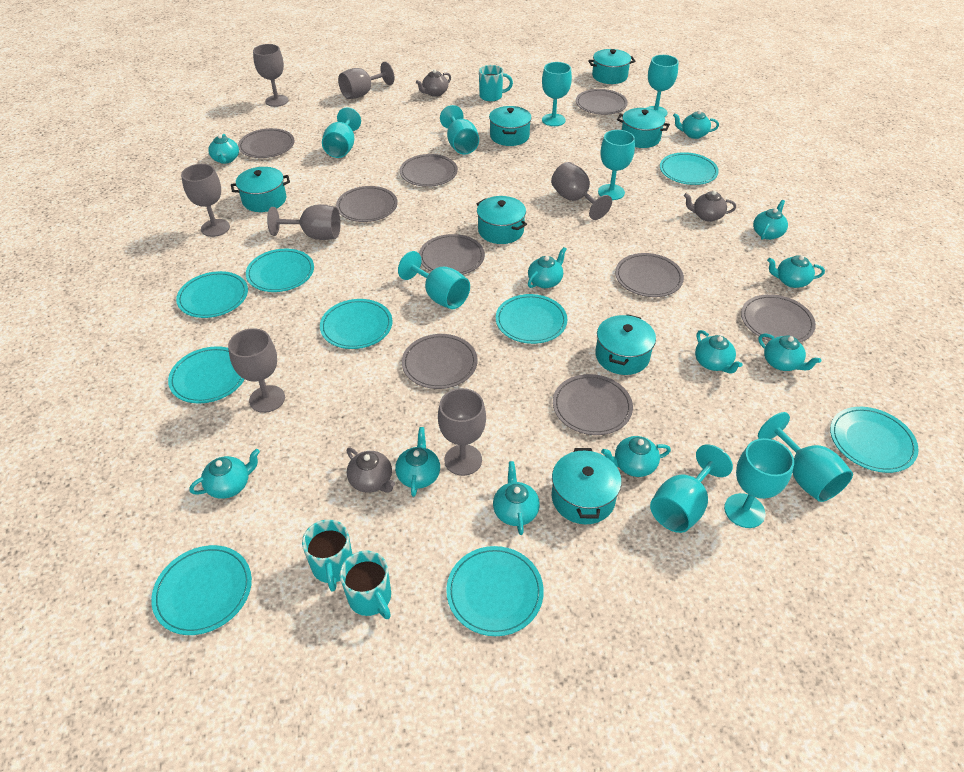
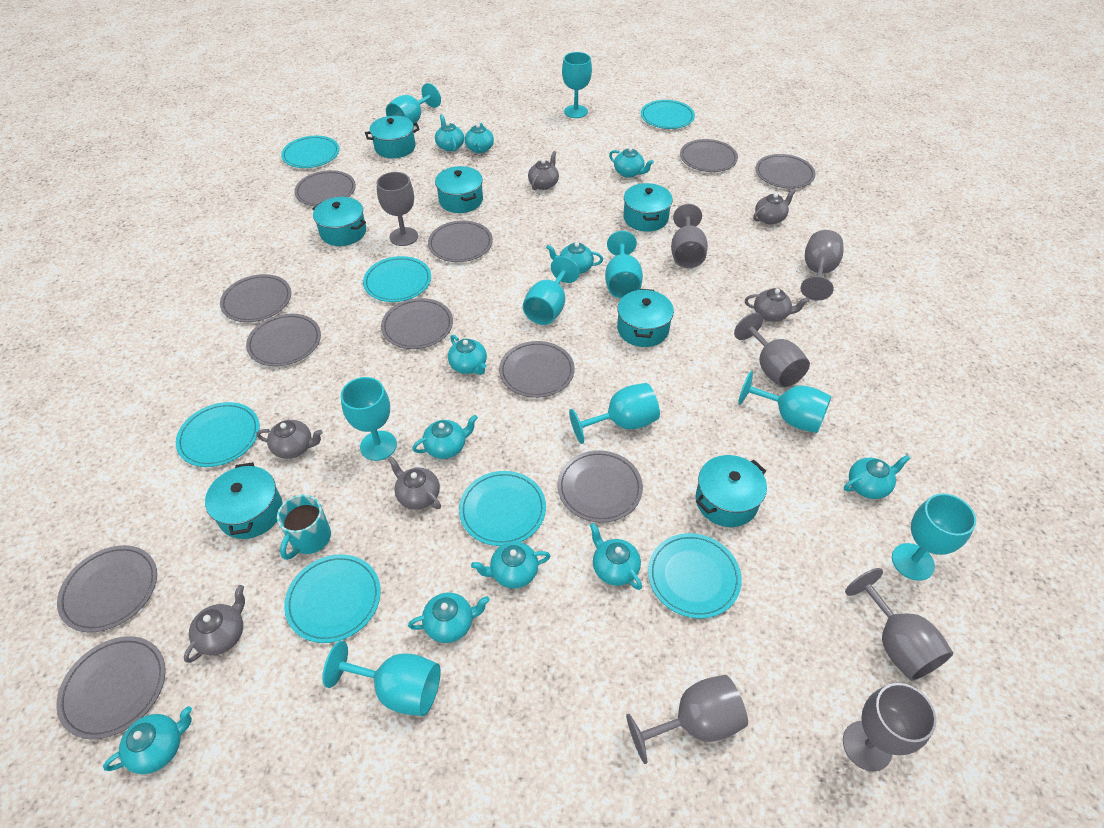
grey plate: [238,128,295,158] [336,186,398,222] [400,154,458,187] [402,334,477,389] [419,234,485,275] [553,374,633,435] [576,89,628,115] [615,253,684,297] [741,294,816,342] = 9 -> [56,636,166,739] [57,545,157,633] [220,274,291,322] [246,314,321,367] [294,170,356,206] [381,298,453,349] [428,221,493,262] [499,341,575,398] [558,450,643,523] [680,139,738,172] [755,154,816,189] = 11
grey teapot: [347,448,395,493] [416,69,451,97] [684,191,736,222] = 3 -> [184,585,245,663] [256,420,323,459] [388,456,441,510] [528,151,559,190] [745,288,809,322] [753,189,796,225] = 6
turquoise mug: [302,519,352,592] [340,550,391,619] [479,65,513,102] = 3 -> [277,495,331,560] = 1
turquoise plate: [151,545,252,635] [168,346,245,403] [176,271,248,318] [246,249,314,292] [320,299,393,349] [446,546,544,636] [496,294,567,344] [660,152,719,185] [830,407,919,473] = 9 -> [176,402,260,467] [281,136,339,168] [284,554,381,643] [363,256,431,302] [459,471,546,546] [641,100,695,129] [648,533,742,619] = 7

